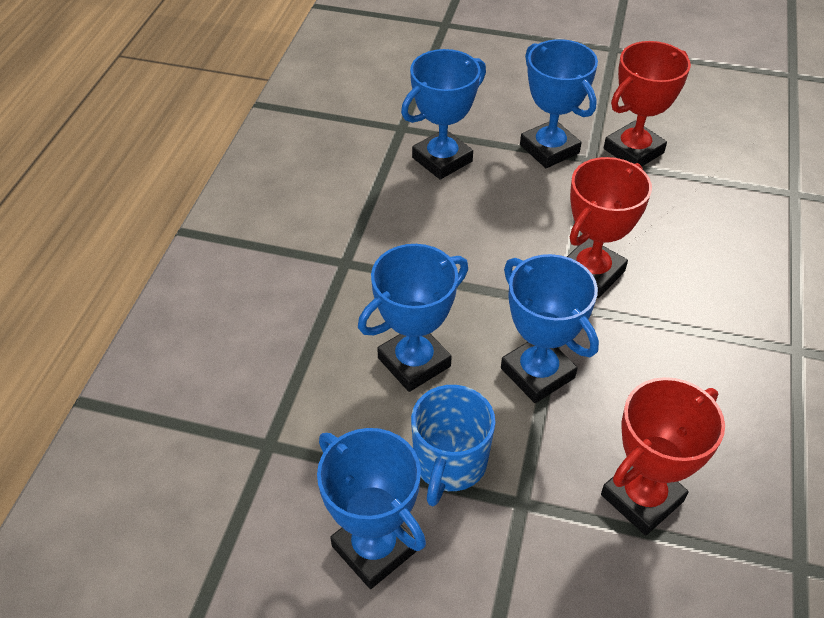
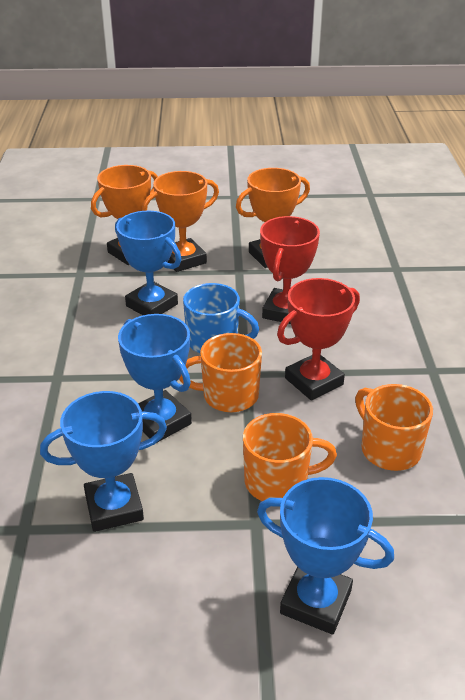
blue trophy: [317,428,426,589] [358,244,468,392] [401,49,486,180] [501,254,599,403] [520,39,598,168] = 5 -> [40,391,167,532] [115,211,182,315] [118,314,192,442] [257,477,394,635] = 4
orange mug: none = 0 -> [179,333,262,412] [243,413,337,501] [355,384,433,471] = 3
orange trophy: none = 0 -> [91,165,158,265] [142,171,219,272] [236,168,310,268] = 3
red trophy: [567,157,652,298] [601,377,725,535] [604,41,691,167] = 3 -> [260,216,320,324] [277,278,360,401] = 2

